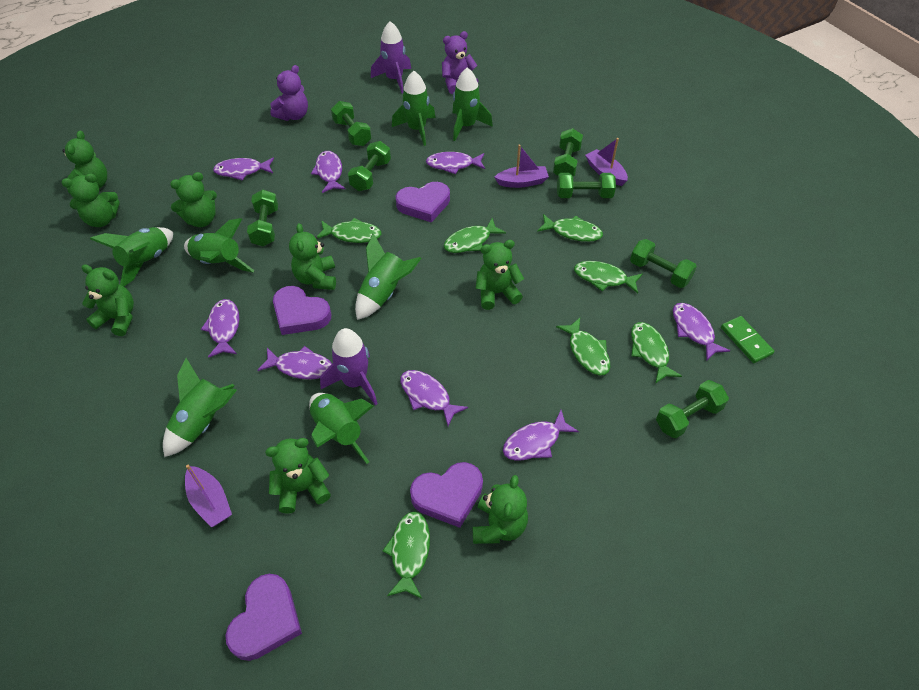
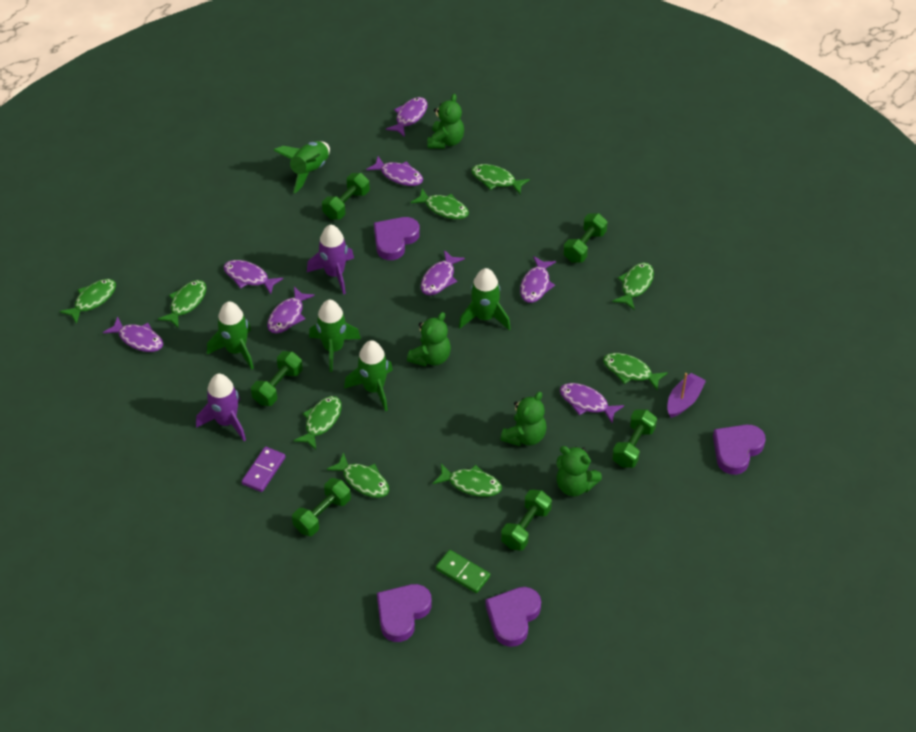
green dumbbell: [247,190,278,246] [331,101,371,146] [348,141,391,191] [553,128,583,176] [557,173,616,198] [630,239,697,288] [656,380,729,438] = 7 -> [251,351,303,406] [292,478,351,536] [322,173,370,220] [501,489,552,551] [563,213,608,262] [612,409,657,468] = 6
green fish: [317,218,382,243] [382,511,430,599] [444,218,506,253] [537,214,603,242] [556,318,610,375] [574,261,642,293] [631,322,682,384] = 7 -> [60,279,116,324] [158,280,206,328] [293,396,342,450] [327,452,389,498] [410,189,469,219] [433,463,502,497] [471,164,530,194] [603,353,668,391] [612,262,654,310] = 9
green rocket: [90,227,173,286] [163,358,237,457] [184,218,255,272] [309,393,374,464] [355,233,422,320] [392,71,435,146] [453,67,493,141] = 7 -> [207,302,254,369] [273,141,330,193] [309,300,361,372] [344,340,393,411] [459,268,511,330] = 5
green teddy bear: [61,174,120,227] [62,131,107,194] [81,264,134,336] [170,172,217,227] [265,438,331,514] [289,223,336,290] [473,475,528,544] [475,240,524,310] = 8 -> [407,312,451,367] [428,94,464,149] [500,392,547,446] [556,446,602,496] = 4
purple boat: [185,465,232,528] [494,145,549,188] [585,138,628,186] = 3 -> [667,373,706,418] = 1
purple domino: none = 0 -> [241,447,286,492] = 1
purple teddy bear: [270,65,308,121] [442,31,478,94] = 2 -> none = 0

